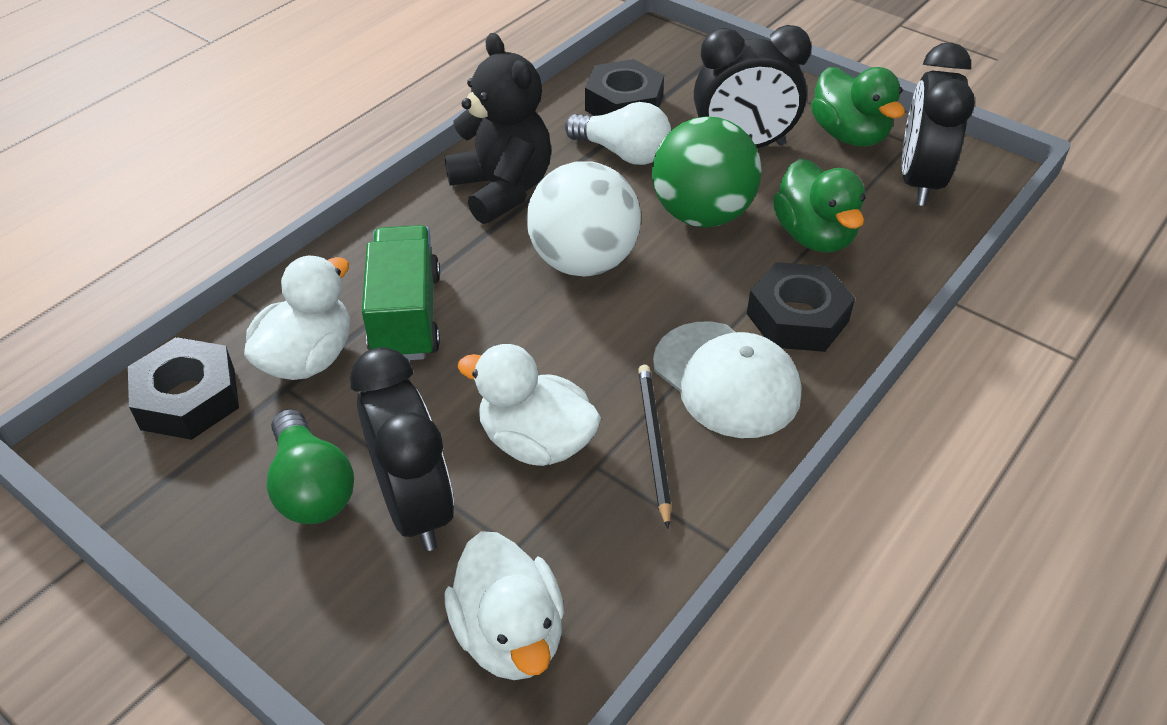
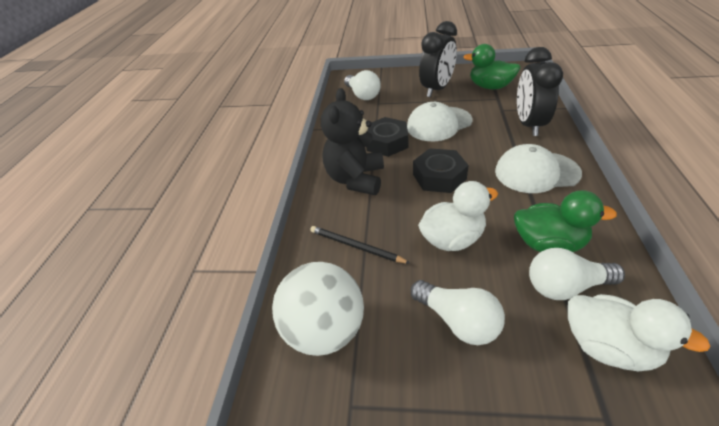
black clock: [350,347,454,551] [694,25,812,148] [902,42,975,206] = 3 -> [419,21,457,97] [517,47,563,136] = 2
black nut: [128,337,239,440] [585,59,664,116] [747,262,855,352] = 3 -> [366,117,408,157] [413,148,469,193] = 2
green ball: [652,116,762,227] = 1 -> none = 0
green light bulb: [266,409,354,524] = 1 -> none = 0
green truck: [362,225,440,360] = 1 -> none = 0
white cap: [653,322,801,438] = 1 -> [407,102,472,141] [495,144,582,193] = 2
white duck: [244,256,350,380] [444,531,564,680] [457,344,601,466] = 3 -> [418,181,498,251] [568,294,711,371] = 2
white light bulb: [565,102,671,165] = 1 -> [344,70,381,100] [411,280,505,345] [529,248,625,300] = 3

